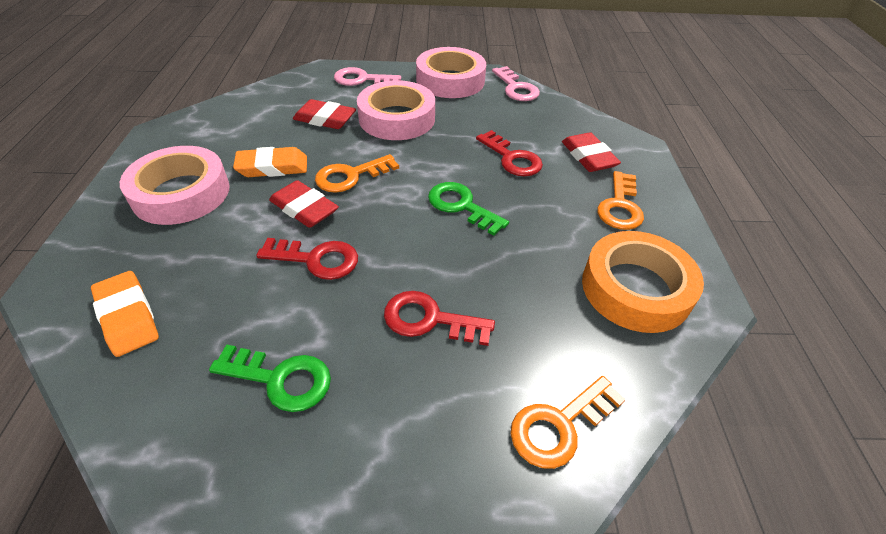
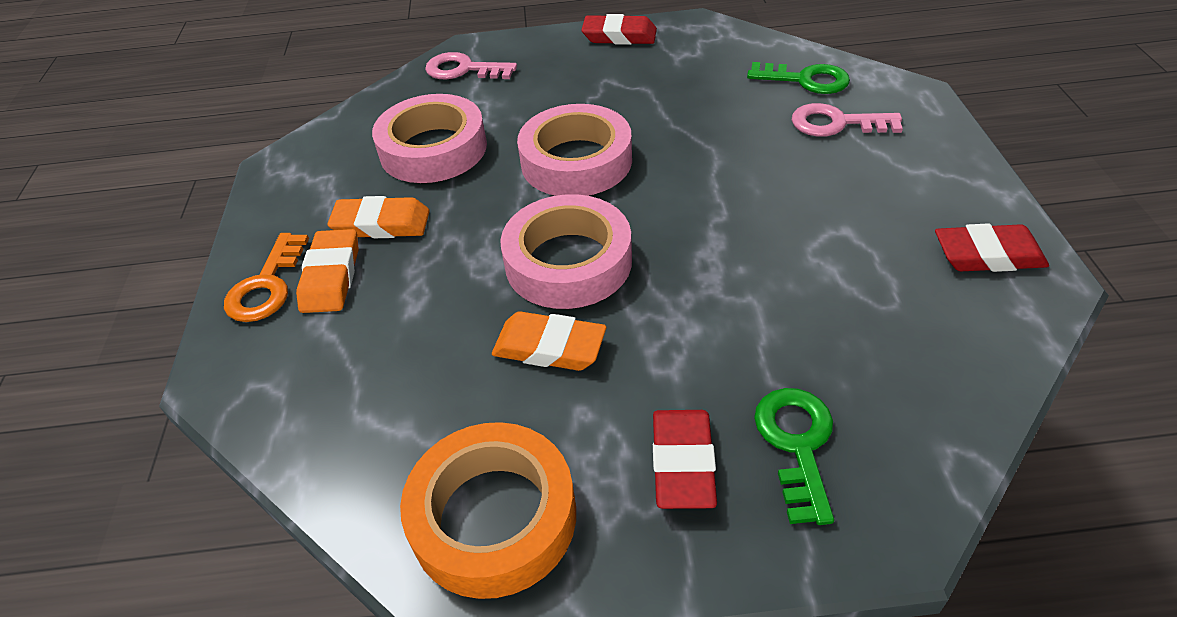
orange eraser: [91,271,159,357] [233,147,307,177] = 2 -> [296,229,359,313] [327,196,430,238] [492,311,606,371] = 3
orange key: [315,154,399,193] [510,376,626,469] [597,171,644,230] = 3 -> [224,233,309,322] = 1
red key: [256,238,358,280] [384,291,495,346] [476,130,543,177] = 3 -> none = 0

